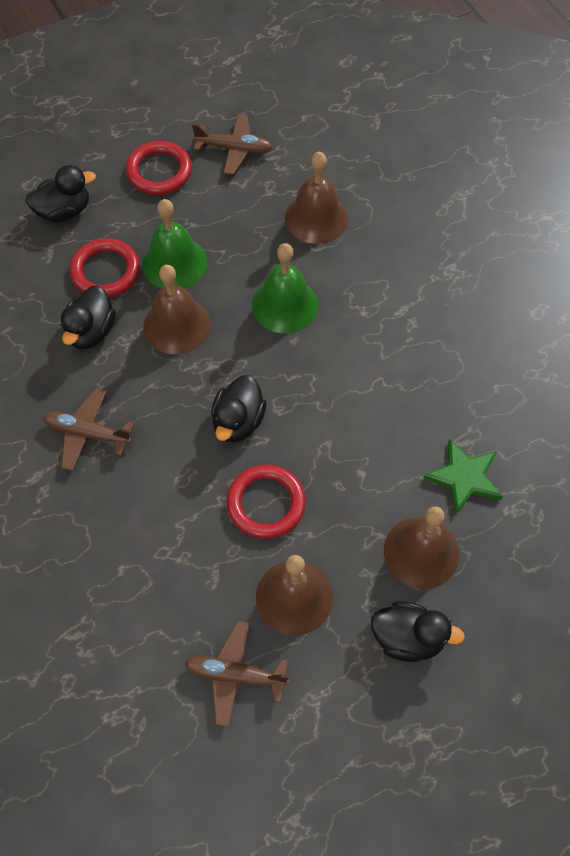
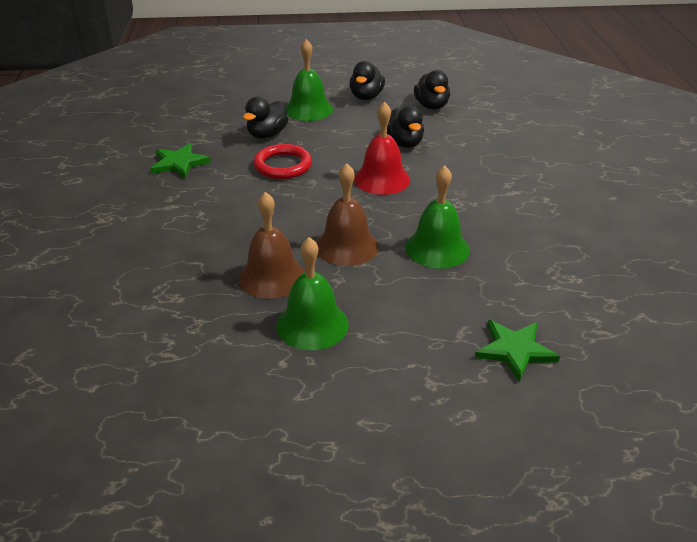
brown bell: [143,265,211,354] [256,555,333,636] [285,152,348,244] [384,506,459,589] = 4 -> [238,192,305,299] [316,163,379,266] = 2
brown plane: [43,388,134,471] [185,621,289,727] [192,113,272,175] = 3 -> none = 0
green bell: [142,199,207,289] [252,243,318,333] = 2 -> [276,237,349,350] [285,39,333,121] [405,166,470,269] = 3
green star: [423,439,503,514] = 1 -> [150,143,211,179] [475,320,560,382] = 2
red bell: none = 0 -> [354,102,410,195] = 1
red ring: [70,238,140,298] [126,141,192,195] [227,464,306,539] = 3 -> [253,144,312,179] = 1

